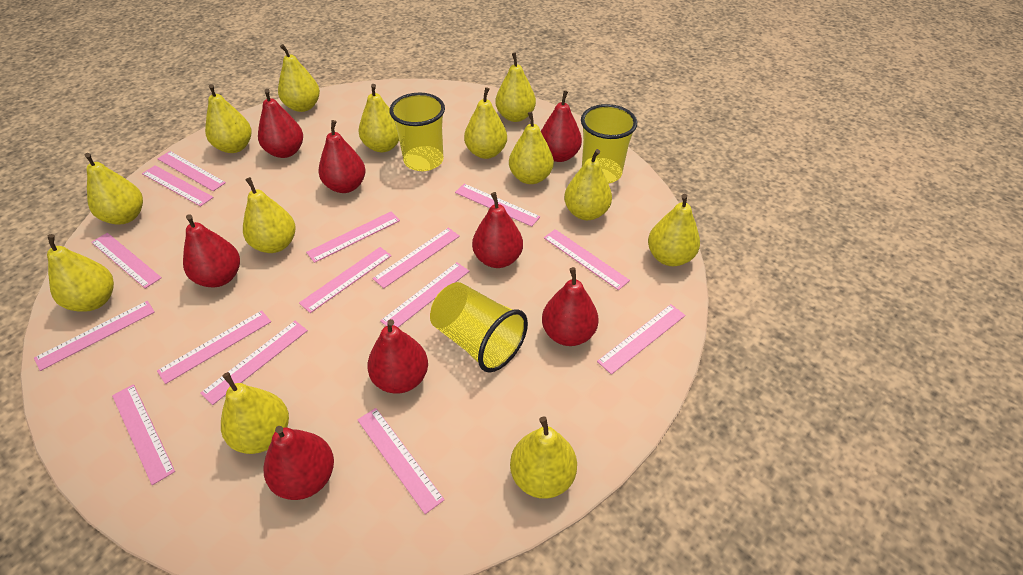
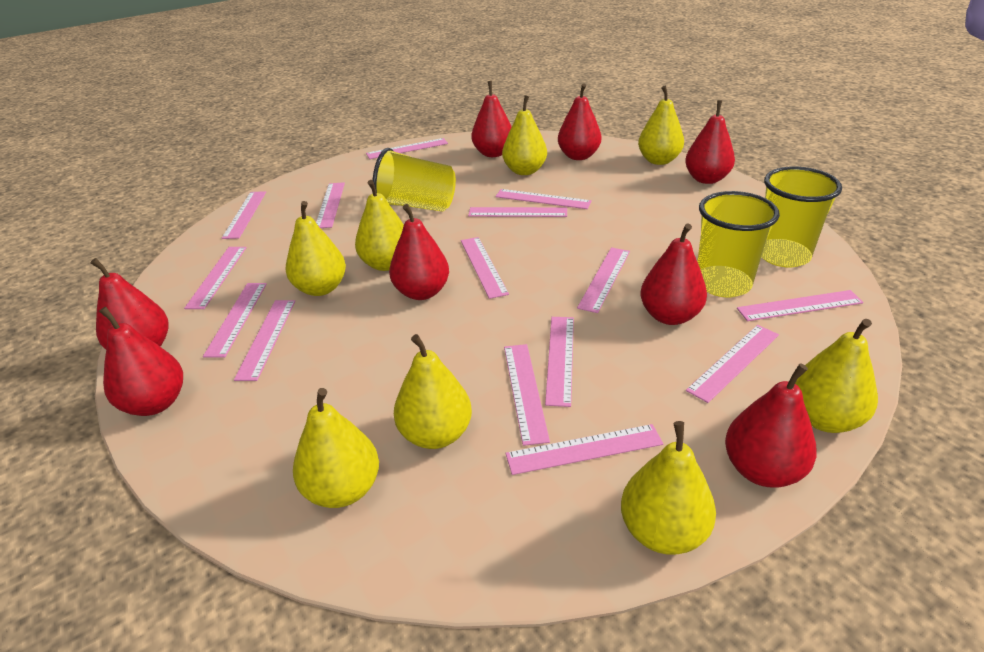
yellow pear: [47,234,114,312] [84,153,143,225] [205,84,251,153] [221,372,289,454] [243,177,296,253] [278,44,320,112] [359,84,399,152] [464,87,507,159] [495,52,536,122] [509,112,554,184] [510,416,577,499] [564,149,612,220] [648,194,700,266] = 13 -> [286,201,346,296] [293,388,379,508] [355,180,404,271] [394,334,472,449] [502,95,547,175] [621,421,716,555] [638,86,684,165] [795,319,878,433] = 8

